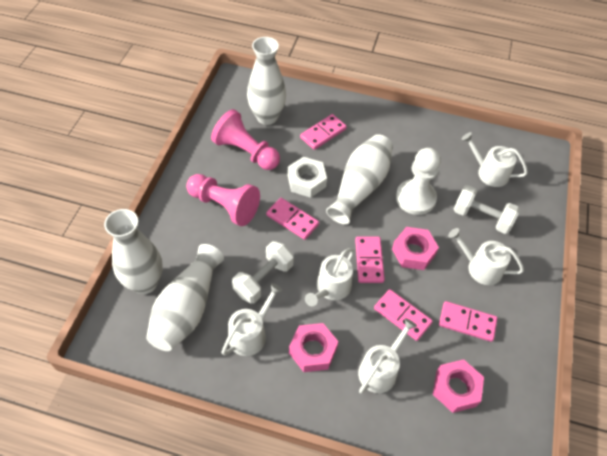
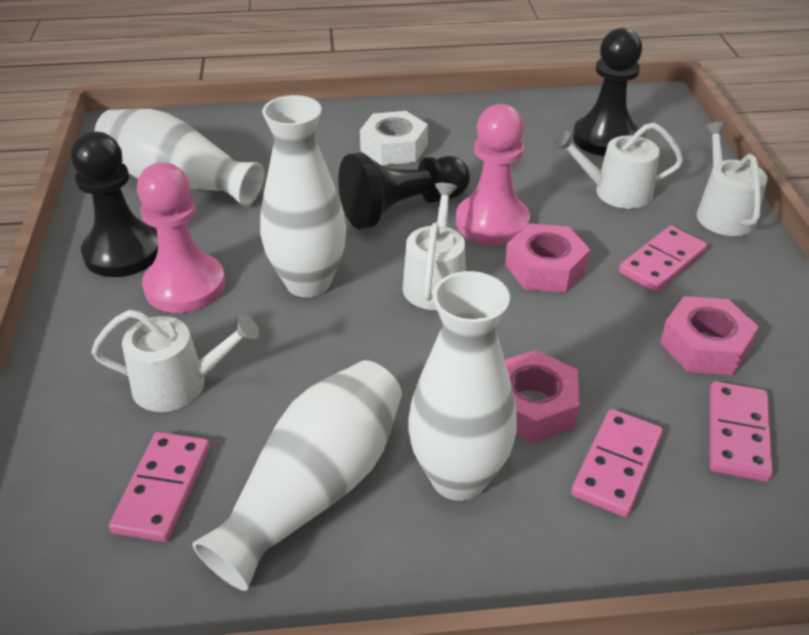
black pawn: none = 0 -> [71,131,158,277] [338,153,470,229] [573,28,642,156] = 3
pink domino: [266,198,319,240] [300,114,347,150] [355,236,385,283] [374,289,433,341] [439,301,497,342] = 5 -> [109,432,210,542] [571,409,663,517] [619,226,708,292] [710,382,773,482] = 4
white dumbbell: [232,241,294,304] [454,185,520,234] = 2 -> none = 0
white pawn: [396,148,441,215] = 1 -> none = 0
white watering can: [221,283,283,356] [305,248,354,306] [358,318,417,394] [448,228,524,285] [462,132,528,187] = 5 -> [91,310,259,412] [402,183,466,310] [554,123,683,209] [697,122,768,236] = 4

